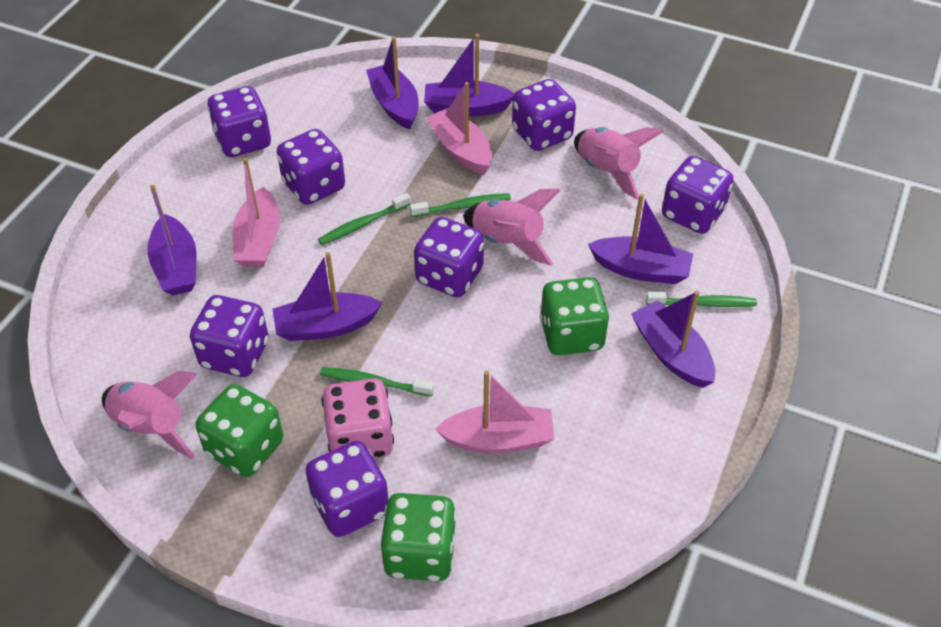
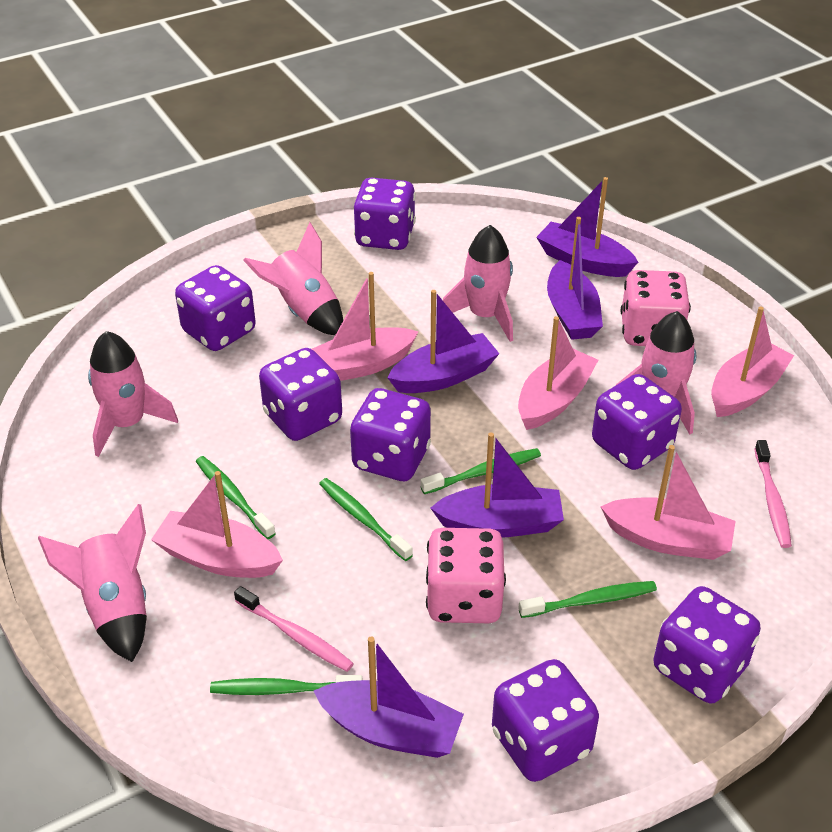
green dice: [196,384,283,477] [381,493,457,581] [540,277,610,355] = 3 -> none = 0
green toothbrush: [318,193,411,245] [320,367,434,396] [410,193,511,217] [646,292,757,307] = 4 -> [196,456,276,539] [210,675,362,695] [319,478,413,561] [420,448,541,494] [519,581,657,618] = 5
pink boat: [232,158,280,267] [426,82,492,175] [435,371,554,453] = 3 -> [151,471,283,578] [312,272,419,381] [518,316,598,430] [600,445,736,560] [711,307,794,417] = 5
pink dice: [321,378,394,458] = 1 -> [426,528,506,623] [621,270,691,346] = 2
pink rocket: [102,371,197,458] [463,189,561,265] [574,127,664,200] = 3 -> [38,504,147,662] [88,331,178,457] [243,222,343,335] [443,225,513,342] [616,311,697,435] = 5
pink toothbrush: none = 0 -> [234,586,354,672] [755,440,792,548] = 2
purple boat: [147,185,196,296] [273,252,383,341] [366,37,418,129] [424,34,514,117] [588,194,693,284] [631,291,715,388] = 6 -> [314,636,464,758] [387,290,499,393] [431,433,564,538] [536,177,638,277] [547,217,603,340] = 5

